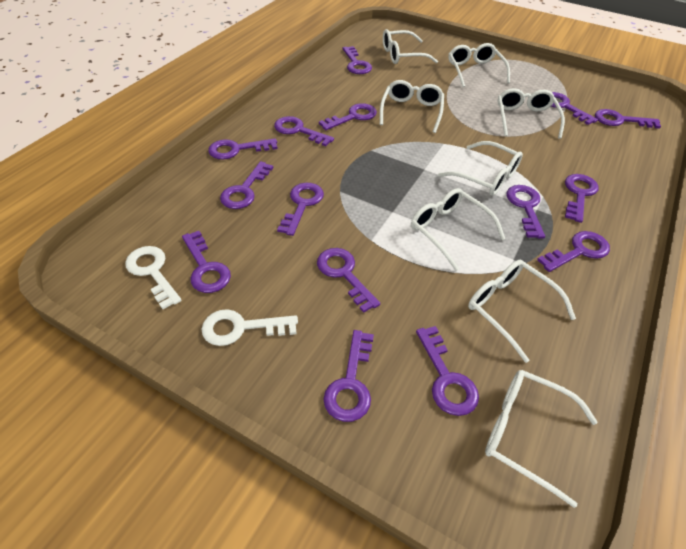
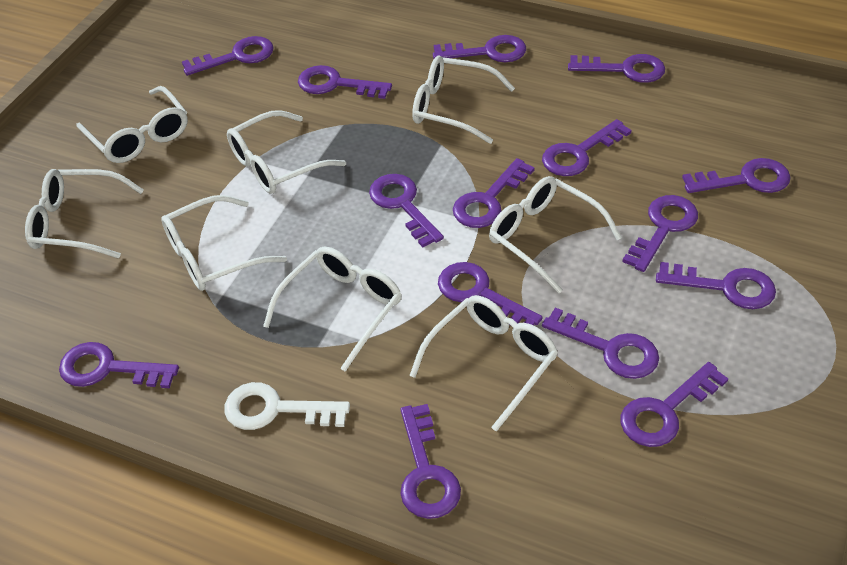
white key: [125,246,182,309] [201,309,298,346] = 2 -> [224,382,350,430] = 1

